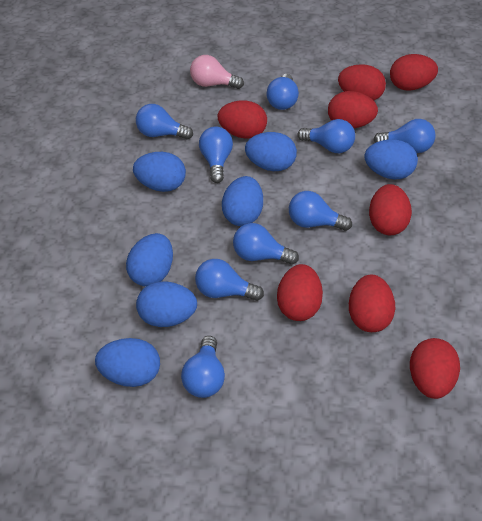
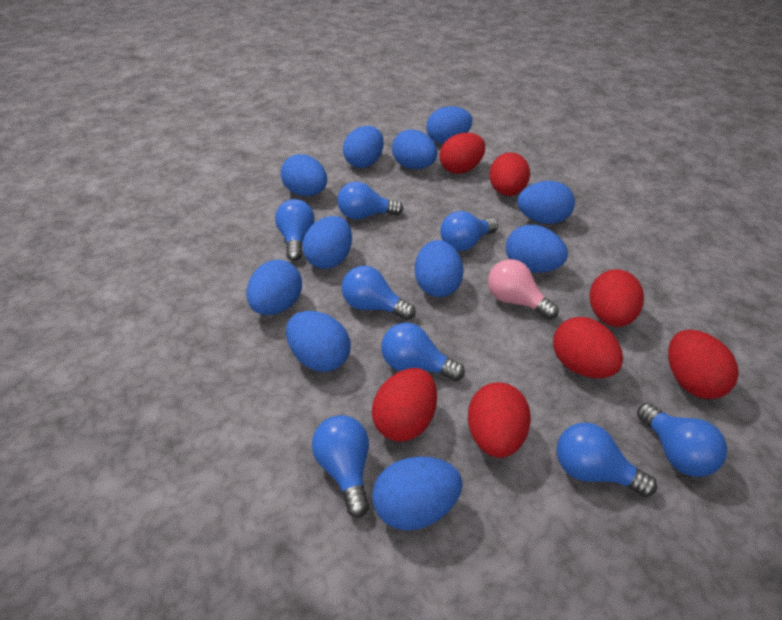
blue egg: [95,338,160,387] [126,233,173,287] [133,152,186,192] [136,281,197,327] [222,176,263,226] [245,132,297,171] [365,139,418,179] = 7 -> [247,260,302,315] [281,154,327,196] [286,311,350,372] [303,216,352,269] [343,126,384,168] [372,457,463,531] [392,130,437,169] [415,240,464,297] [426,106,473,144] [506,225,568,273] [517,181,575,224] = 11
blue light bulb: [136,104,193,140] [181,336,225,398] [195,259,264,301] [199,127,233,183] [233,223,299,265] [266,74,299,110] [289,191,352,231] [298,119,355,153] [373,119,435,153] = 9 -> [275,199,315,261] [312,415,369,517] [337,182,403,220] [342,266,416,320] [381,323,465,381] [440,211,498,251] [557,423,657,497] [637,403,727,477] = 8
red egg: [218,100,267,139] [277,264,323,321] [328,91,378,128] [338,64,386,101] [349,275,395,332] [369,184,412,235] [390,54,438,91] [410,338,460,399] = 8 -> [372,368,437,442] [440,133,485,174] [468,383,531,458] [489,152,530,196] [553,317,623,378] [589,269,644,327] [668,330,739,399] = 7

